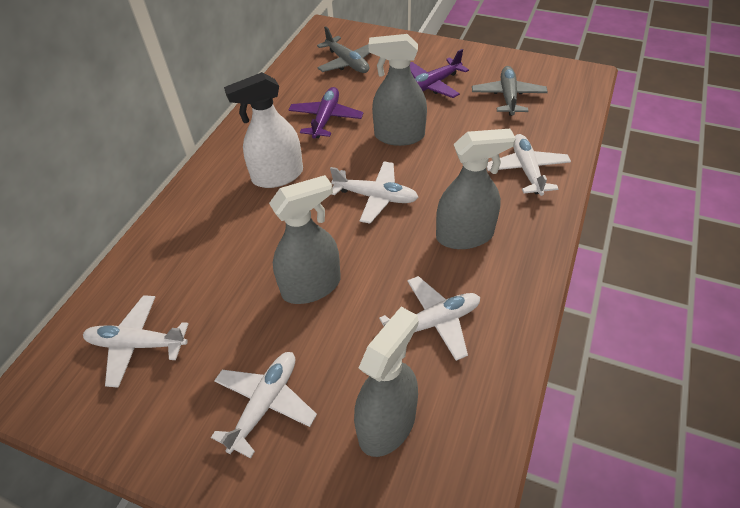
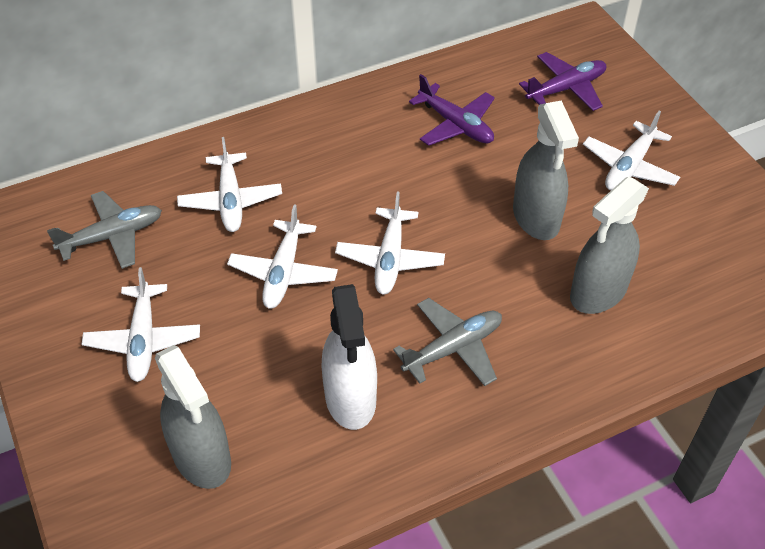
grey spray bottle: [269,175,341,304] [354,307,418,457] [368,34,427,146] [436,129,516,249] = 4 -> [155,345,231,489] [513,100,579,240] [570,177,649,314] = 3

